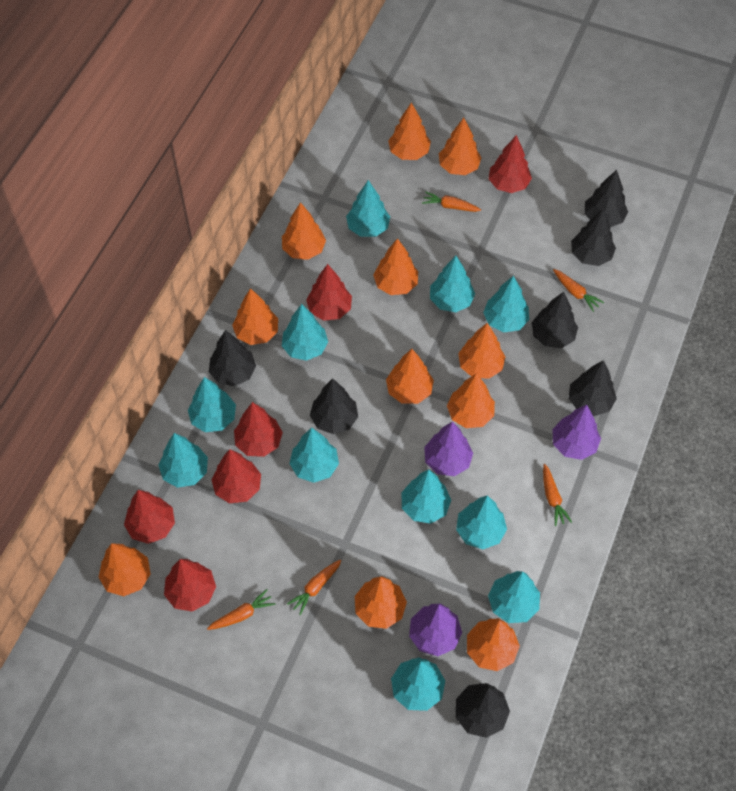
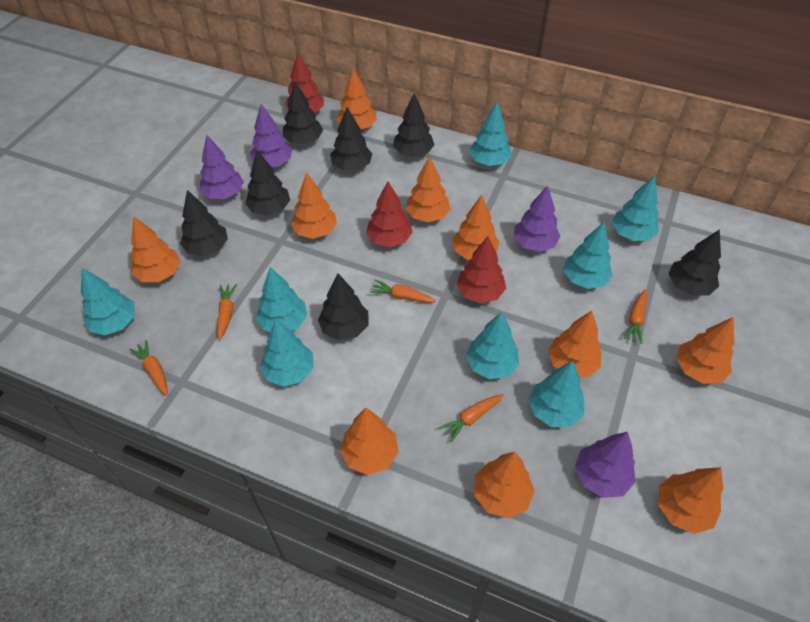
orange tree: [98,543,151,596] [232,288,278,345] [282,202,326,260] [355,576,407,629] [373,238,418,295] [386,349,434,404] [388,102,431,160] [439,118,481,175] [447,373,495,428] [458,323,506,379] [467,618,520,671] = 11 -> [130,216,180,282] [291,172,337,239] [337,68,377,130] [340,407,399,475] [405,157,451,222] [452,195,499,260] [474,452,535,518] [548,310,602,377] [658,467,723,534] [676,317,734,384] = 10
purple tree: [409,603,462,656] [424,421,473,476] [552,405,601,460] = 3 -> [200,135,244,199] [250,104,292,167] [514,185,560,252] [575,432,636,498] = 4
red tree: [124,490,175,544] [164,559,216,612] [211,449,261,503] [234,402,283,457] [306,264,352,321] [489,135,532,193] = 6 -> [285,53,324,113] [366,182,413,247] [456,236,506,303] = 3
turquoise tree: [159,433,208,488] [188,377,236,432] [282,304,328,361] [289,427,339,483] [346,180,390,237] [391,657,445,711] [402,469,451,524] [430,256,475,312] [456,495,507,549] [483,276,529,333] [488,571,540,623] = 11 -> [81,268,135,335] [256,267,307,332] [260,319,314,387] [466,312,519,379] [469,102,511,166] [529,361,584,427] [563,222,613,289] [612,175,659,241] = 8

